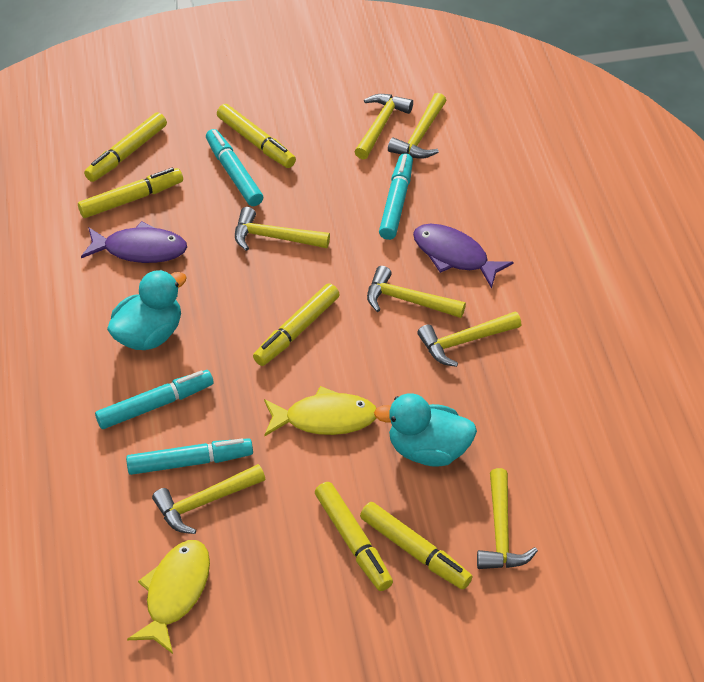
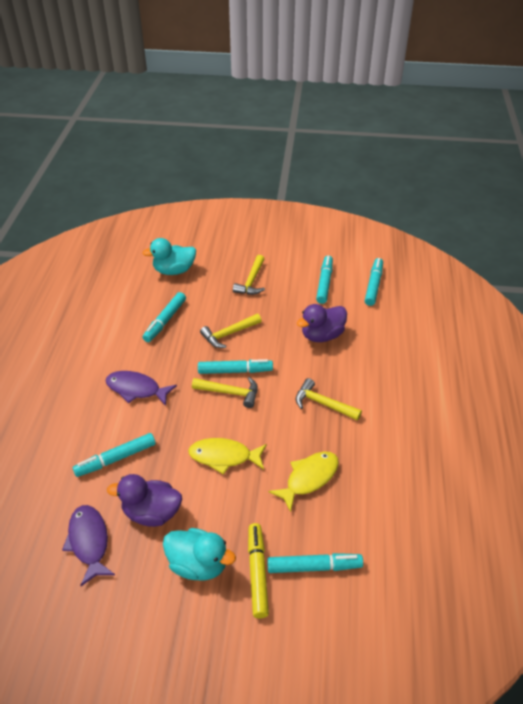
purple duck: none = 0 -> [107,474,182,527] [297,304,347,342] = 2
turquoise marker: [95,370,214,429] [126,438,253,475] [206,129,263,206] [379,153,413,240] = 4 -> [73,433,156,477] [142,292,186,342] [198,359,273,374] [267,553,363,573] [316,256,333,304] [365,258,383,306] = 6
yellow hammer: [152,464,265,534] [235,207,330,251] [355,94,413,160] [367,266,466,318] [388,93,446,159] [417,311,521,367] [477,468,538,569] = 7 -> [192,377,258,408] [200,314,262,348] [233,255,265,295] [296,378,362,421] = 4
yellow marker: [78,168,183,218] [84,112,167,182] [217,104,296,168] [253,283,340,366] [315,482,393,591] [360,502,472,590] = 6 -> [248,523,269,618] = 1

